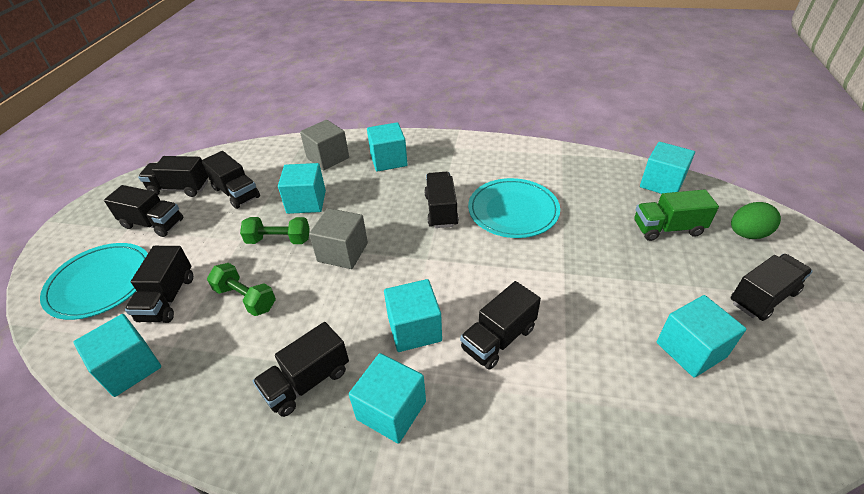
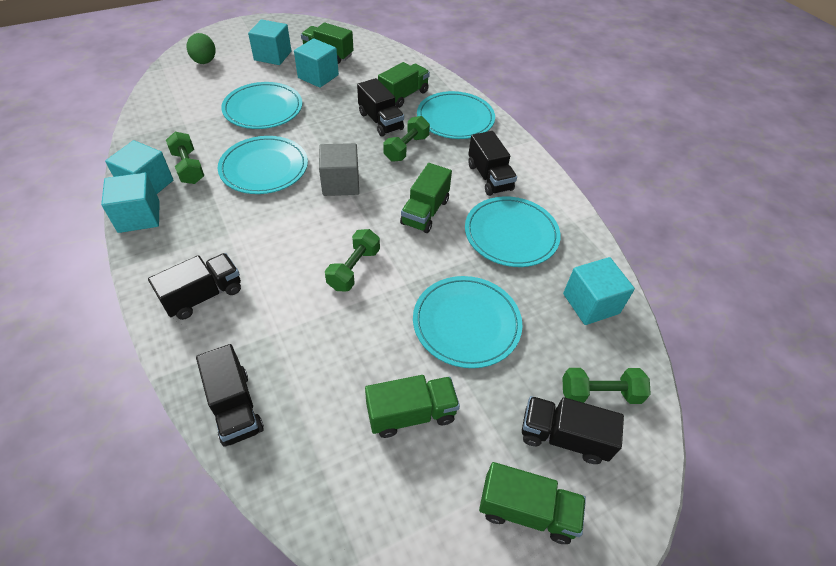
black truck: [104,185,183,237] [125,246,193,323] [138,156,208,197] [202,151,260,209] [253,322,349,417] [424,172,459,228] [460,281,541,370] [730,254,813,321] = 8 -> [148,253,241,320] [196,344,264,447] [357,78,404,137] [468,131,517,196] [522,396,624,464] = 5
green dumbbell: [207,263,276,316] [240,217,310,244] = 2 -> [166,132,204,184] [325,229,380,291] [384,116,430,162] [563,368,651,404] = 4
green truck: [634,189,719,241] = 1 -> [301,22,353,64] [365,375,460,438] [378,62,430,108] [400,163,452,233] [479,462,586,544] = 5
grey cube: [300,120,349,171] [309,208,368,269] = 2 -> [319,143,359,196] = 1
turquoise cube: [73,314,161,397] [278,163,326,214] [349,353,426,444] [367,122,408,172] [384,279,442,352] [640,142,695,194] [657,295,746,378] = 7 -> [101,173,160,233] [105,140,173,194] [248,20,291,65] [294,38,339,88] [563,257,635,325] = 5
turquoise plate: [40,243,148,320] [468,178,560,238] = 2 -> [218,136,308,194] [221,82,302,129] [413,276,522,368] [417,91,495,139] [465,196,561,267] = 5

